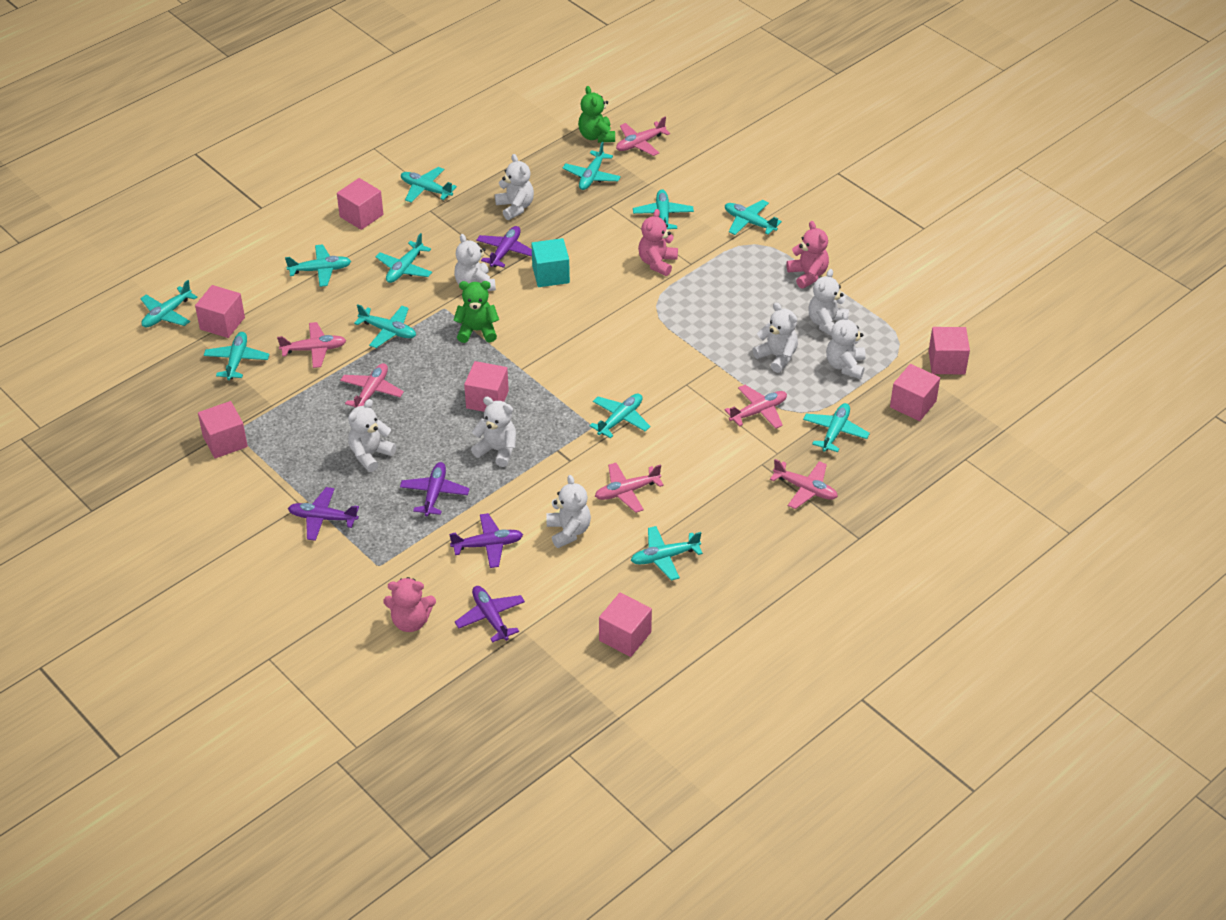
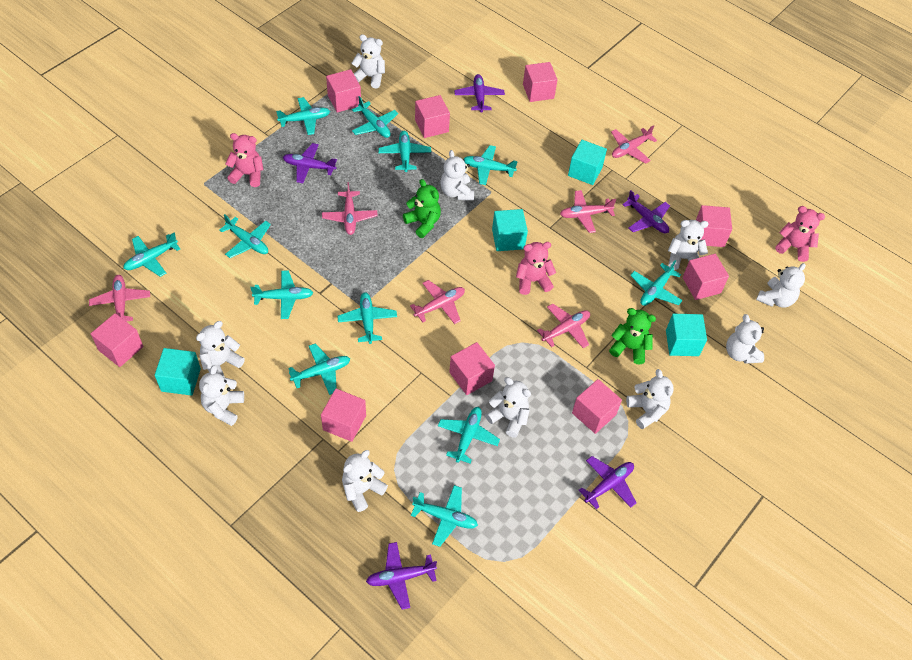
pink cube: [195,285,245,338] [198,401,248,458] [337,178,383,230] [464,361,509,412] [599,593,652,657] [890,364,940,421] [929,327,970,374] = 7 -> [91,313,143,367] [321,389,366,442] [326,69,361,112] [415,95,450,138] [449,342,495,395] [523,62,558,102] [572,379,622,434] [683,254,729,300] [696,205,732,247] = 9
turquoise cube: [531,238,570,287] = 1 -> [155,348,201,396] [492,209,528,251] [568,140,607,185] [666,314,707,356] = 4
white teddy bear: [348,399,396,472] [454,234,496,291] [471,397,516,467] [495,154,534,220] [546,475,591,548] [752,302,798,373] [808,269,849,336] [826,311,866,379] = 8 -> [196,321,245,377] [199,365,244,426] [342,450,388,512] [351,34,385,88] [440,150,474,200] [485,377,531,437] [626,369,673,429] [668,220,709,270] [726,314,764,364] [756,263,806,308] = 10

